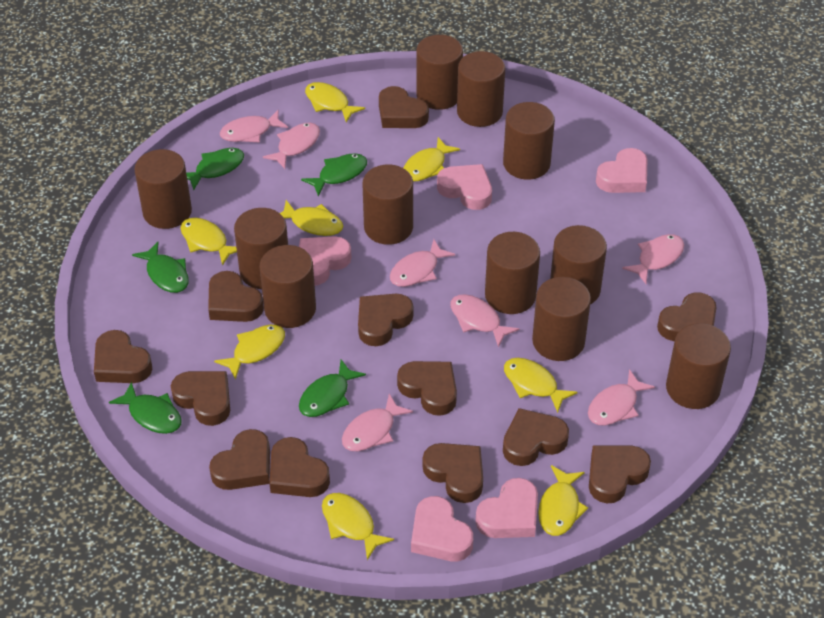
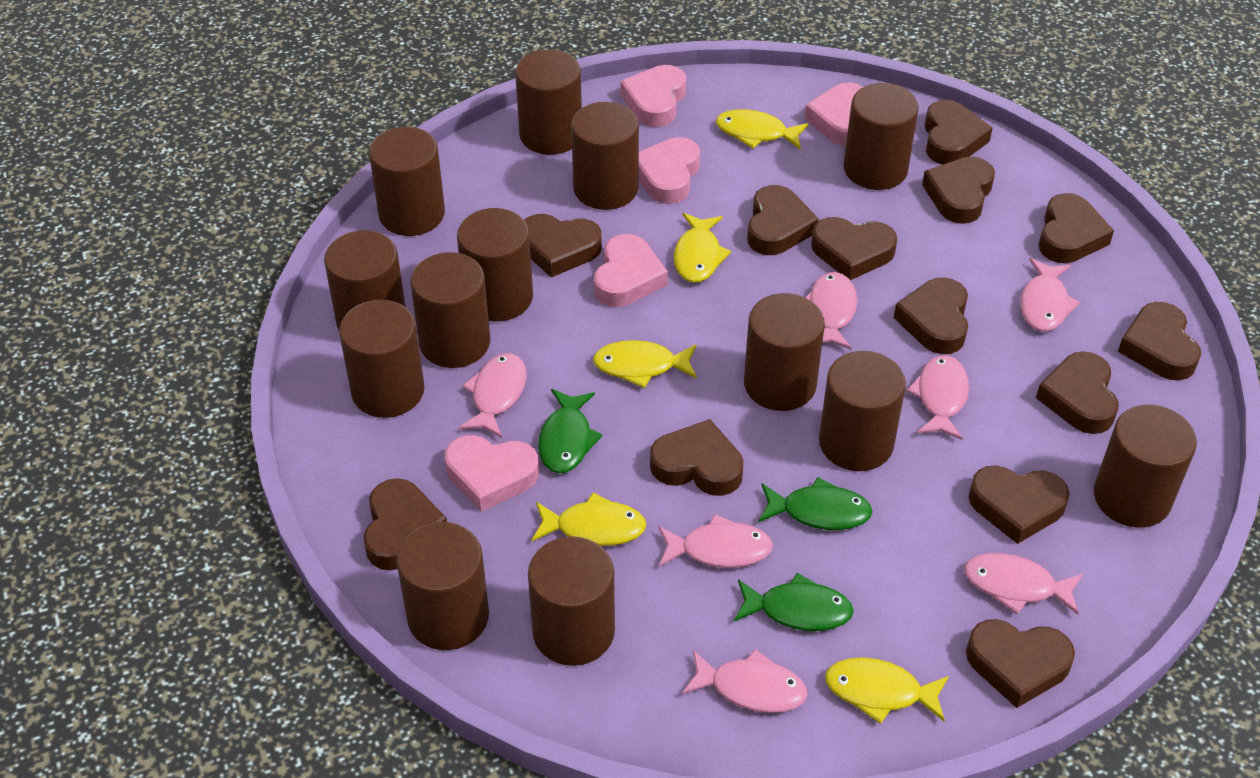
brown cylinder: [134,149,192,229] [234,208,288,289] [260,245,316,328] [362,165,413,245] [416,35,463,110] [457,51,505,127] [485,232,540,314] [503,102,555,180] [532,277,591,361] [550,225,607,304] [666,323,731,409] = 11 -> [324,230,406,330] [339,300,425,418] [369,127,445,236] [396,522,489,650] [410,252,490,368] [457,208,533,321] [515,49,582,155] [528,536,615,666] [571,102,639,210] [744,293,825,411] [819,351,906,471] [844,83,919,190] [1094,405,1197,528] = 13
brown heart: [94,330,152,383] [171,371,230,426] [208,271,264,322] [209,429,270,490] [269,437,330,497] [358,294,413,346] [379,86,429,128] [397,361,457,416] [423,443,483,503] [503,408,569,466] [589,445,651,503] [657,293,717,341] = 12 -> [364,478,447,571] [524,214,602,278] [650,419,743,496] [747,185,819,255] [811,217,897,280] [894,277,968,354] [922,157,995,224] [925,100,992,164] [966,619,1075,708] [969,465,1070,544] [1036,351,1119,434] [1039,193,1114,263] [1118,302,1201,381] = 13
green fish: [109,381,181,434] [132,242,189,293] [186,148,244,190] [299,360,366,417] [301,153,367,196] = 5 -> [538,389,603,473] [734,573,854,631] [758,477,873,530] = 3
yellow fish: [180,218,237,266] [214,325,285,380] [280,200,343,236] [305,82,365,123] [322,493,394,560] [403,137,460,181] [504,358,578,413] [538,465,588,536] = 8 -> [532,493,647,546] [593,340,697,388] [674,213,731,283] [716,109,809,150] [825,657,949,724] = 5

